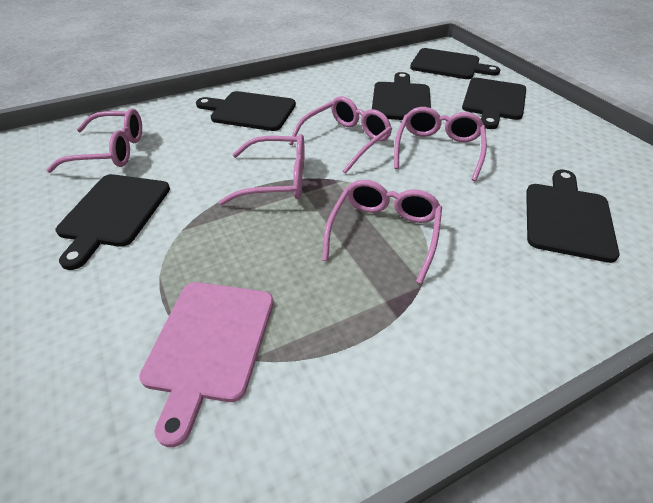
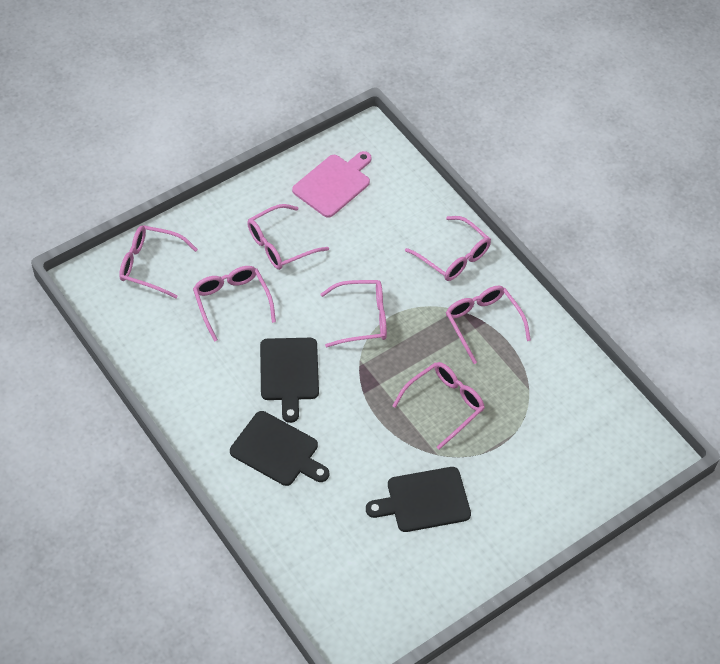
black cutting board: [56,174,170,270] [196,91,296,131] [372,72,431,120] [410,48,500,79] [462,78,526,129] [526,170,619,263] = 6 -> [230,411,329,486] [260,338,319,423] [366,467,471,532] = 3
pink glasses: [46,109,142,173] [219,134,304,205] [289,96,392,174] [322,180,442,284] [394,107,487,181] = 5 -> [119,225,198,298] [193,266,276,342] [247,204,329,270] [321,280,387,347] [392,362,485,450] [405,216,491,281] [446,286,531,364] = 7

